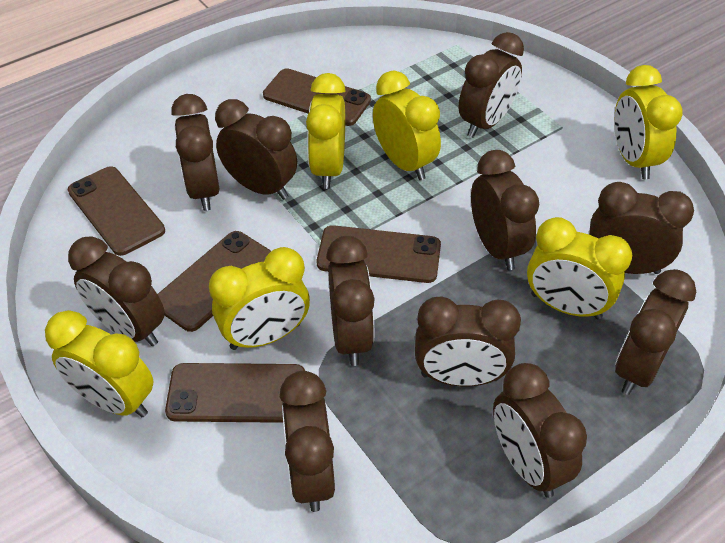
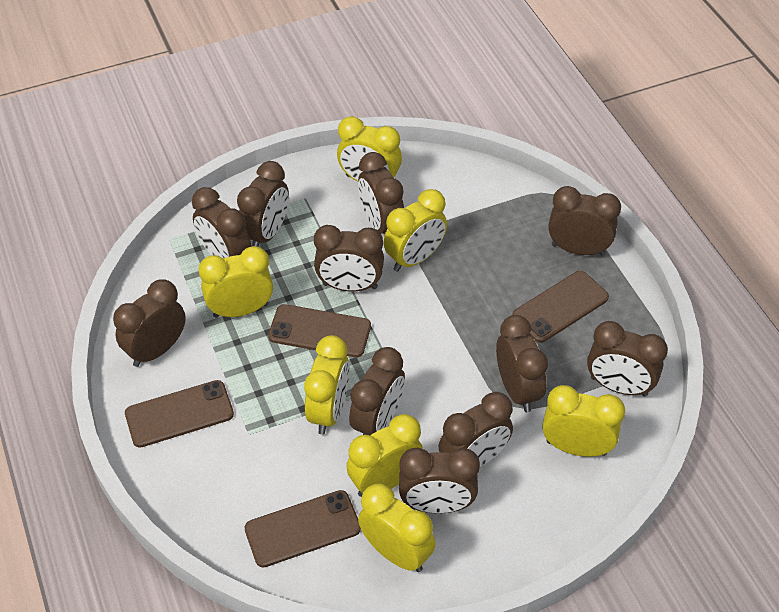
brown phone: [68,166,165,256] [158,231,271,332] [165,363,305,423] [263,68,371,126] [317,225,441,283] = 5 -> [125,380,234,448] [244,490,361,567] [268,304,371,357] [512,271,609,343] = 4
yellow clock: [45,310,154,417] [209,247,310,350] [306,73,346,189] [373,71,441,180] [527,217,632,319] [614,65,683,179] = 6 -> [199,246,273,318] [304,335,350,435] [337,116,402,182] [346,414,423,497] [358,483,436,572] [383,189,447,272] [543,385,625,457] = 7

